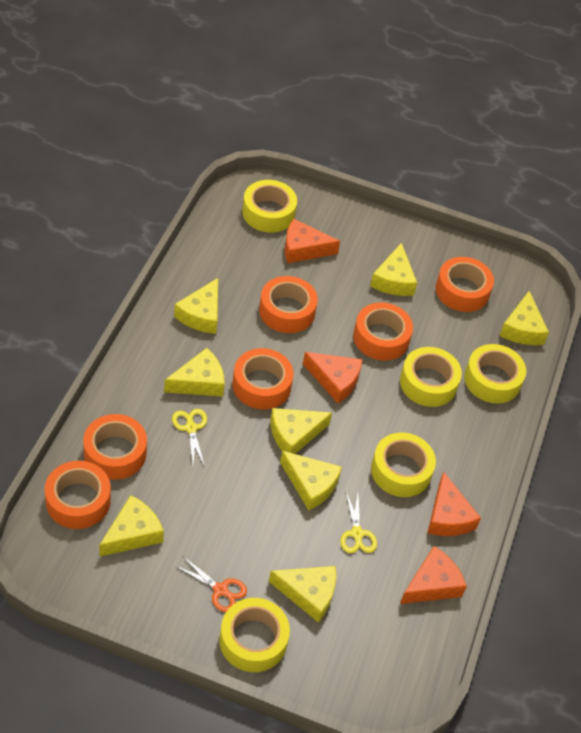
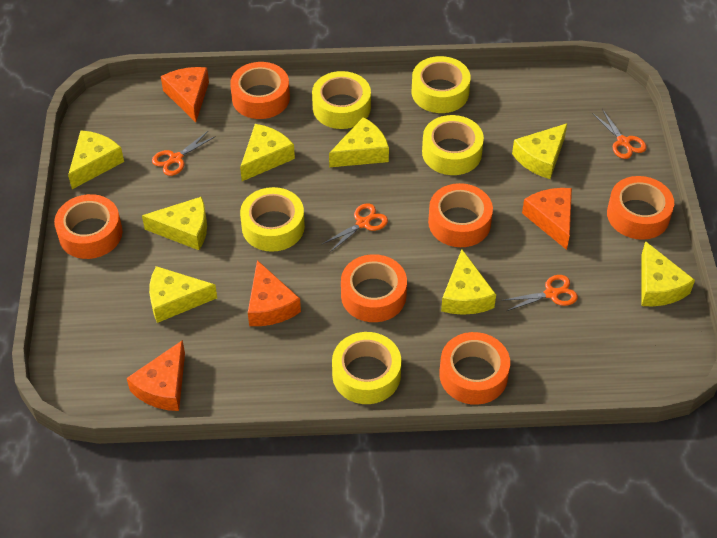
orange scissors: [176,556,247,612] = 1 -> [152,131,216,176] [322,203,388,252] [501,275,578,311] [592,109,646,159] = 4
yellow scissors: [172,409,207,467] [340,492,377,553] = 2 -> none = 0

